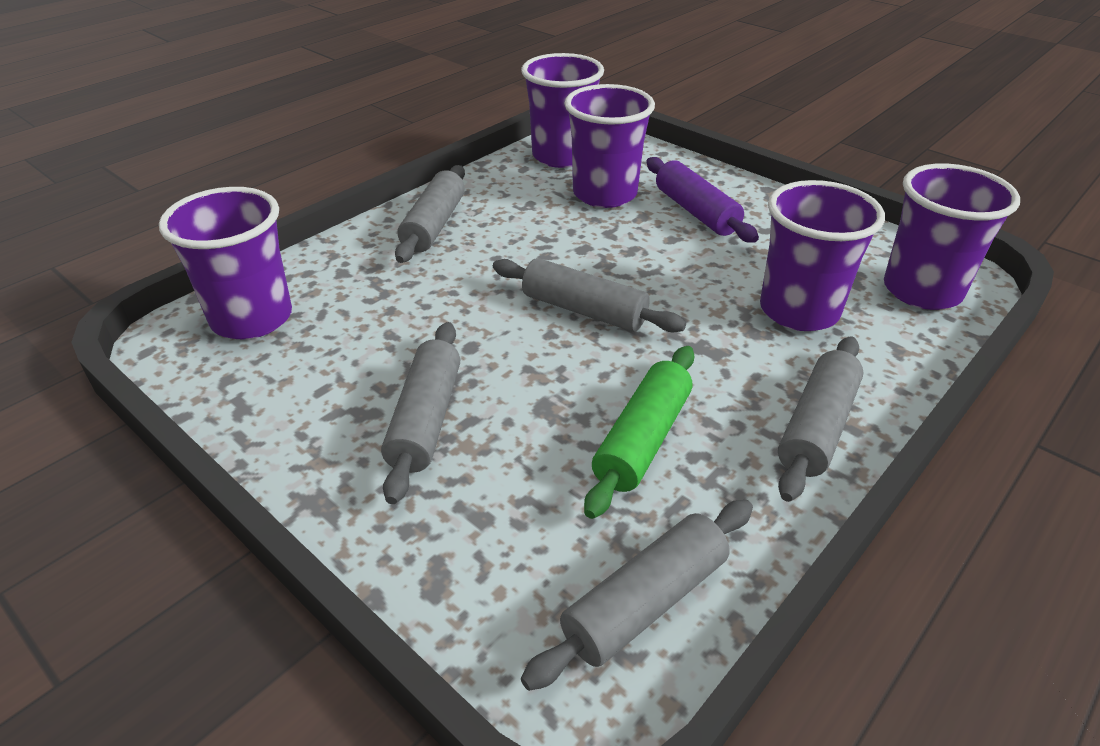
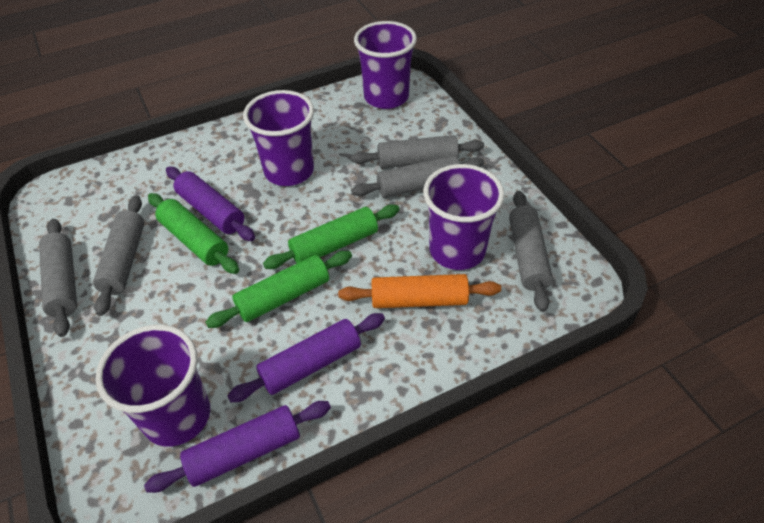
green rolling pin: [584,346,695,519] = 1 -> [148,193,239,274] [206,251,352,328] [263,204,400,269] = 3
orange rolling pin: none = 0 -> [338,274,501,308] = 1
purple cup: [159,187,292,339] [521,53,604,168] [564,84,655,208] [760,180,885,331] [884,163,1020,310] = 5 -> [95,325,210,447] [243,90,314,186] [354,21,417,109] [423,164,505,270] = 4
purple rolling pin: [646,157,759,243] = 1 -> [144,401,331,493] [166,167,255,241] [227,313,385,402] = 3

